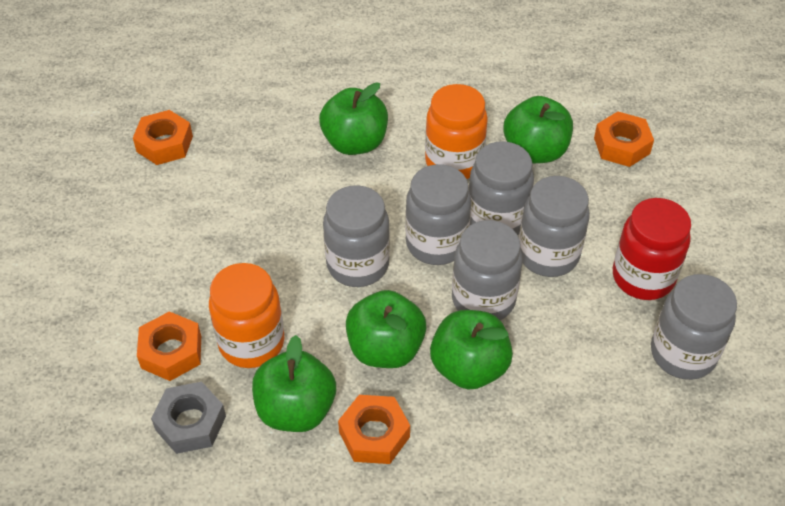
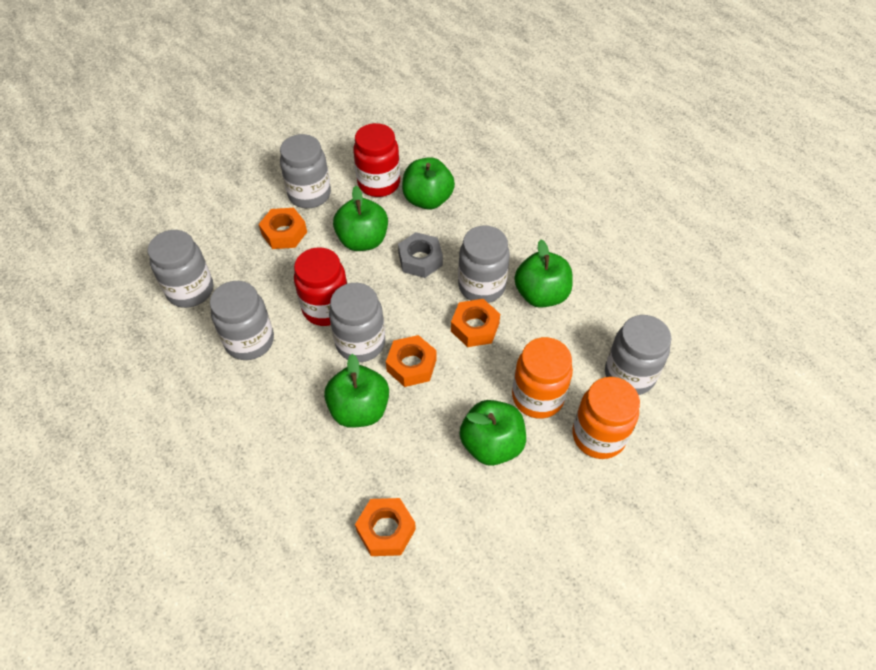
red jar: [613,198,691,300] = 1 -> [294,247,347,326] [353,123,400,197] = 2

